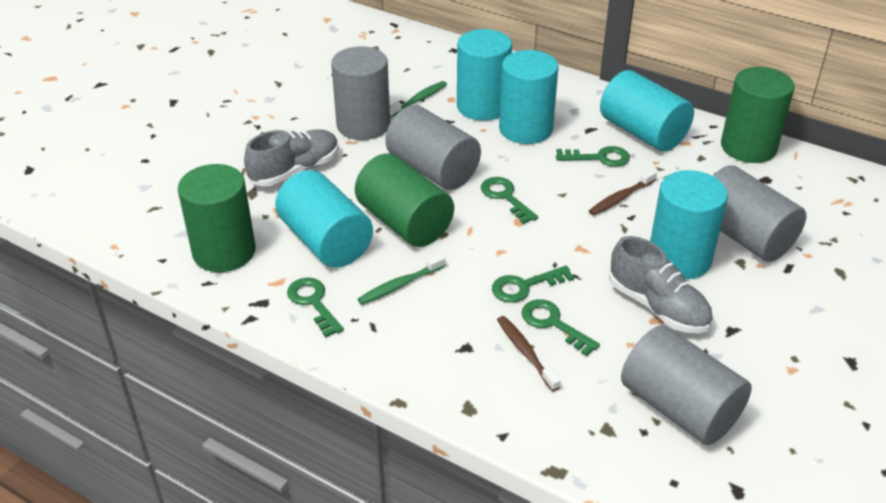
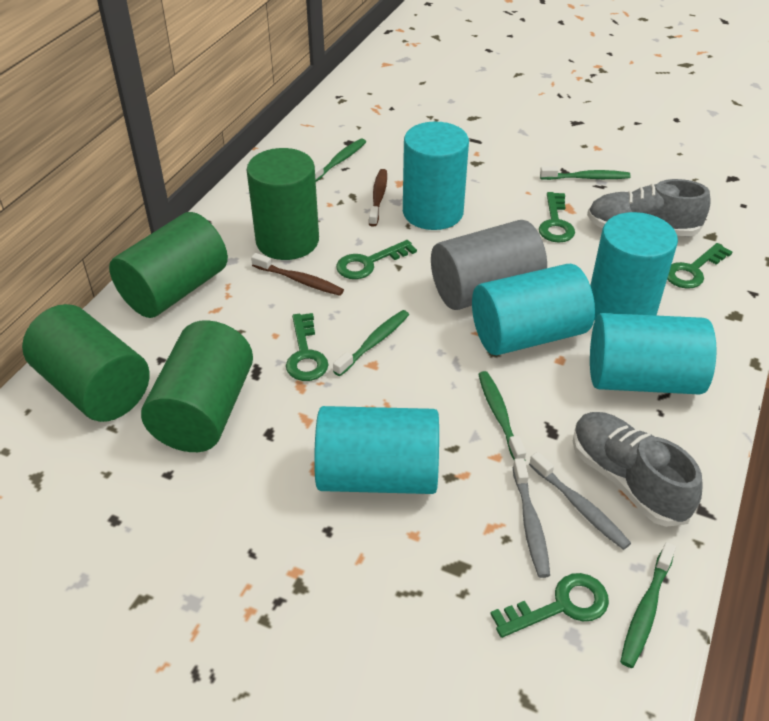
green cylinder: [178,164,256,272] [355,154,454,247] [721,67,794,163] = 3 -> [22,304,150,422] [109,212,228,318] [141,320,253,452] [247,148,319,260] = 4
green toothbrush: [358,254,446,305] [390,81,447,118] = 2 -> [315,138,366,182] [333,310,409,376] [478,371,526,460] [540,166,630,180] [620,542,676,668] = 5
grey cylinder: [331,46,390,140] [385,105,481,190] [621,325,752,445] [713,165,807,262] = 4 -> [431,220,547,310] = 1
grey toothbrush: none = 0 -> [513,458,550,578] [529,452,631,550] = 2

